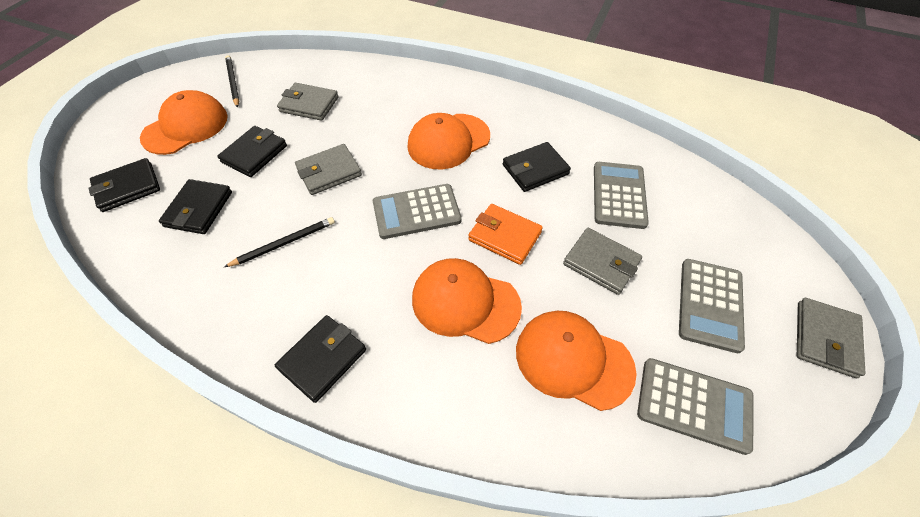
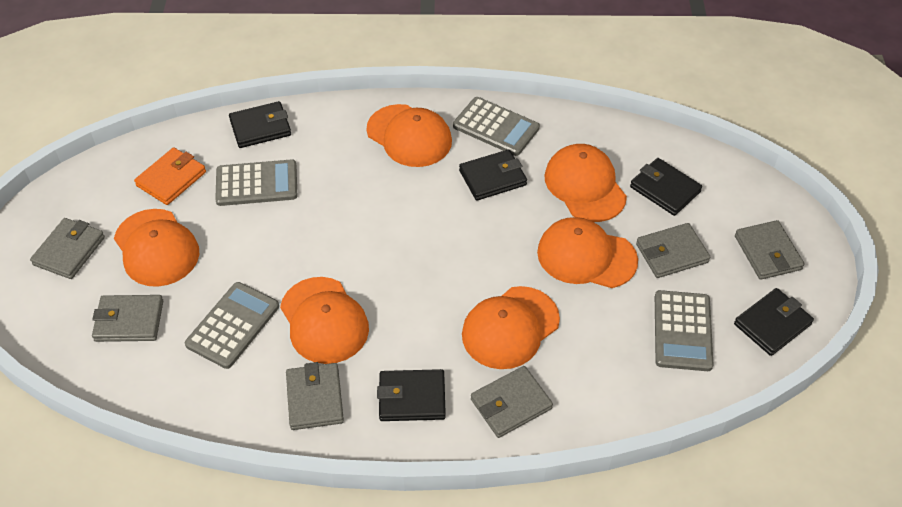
black pencil: [224,217,335,267] [225,55,239,108] = 2 -> none = 0
grey wallet: [277,83,338,121] [295,144,362,195] [563,228,642,295] [797,298,866,378] = 4 -> [30,218,105,279] [92,295,163,342] [286,362,344,430] [471,366,553,438] [636,223,710,278] [735,220,805,280] = 6
orange cap: [140,90,228,155] [408,113,490,170] [412,258,522,344] [516,311,637,411] = 4 -> [114,209,199,287] [280,277,369,364] [366,104,452,167] [462,286,560,369] [537,217,638,288] [544,144,627,222] = 6

